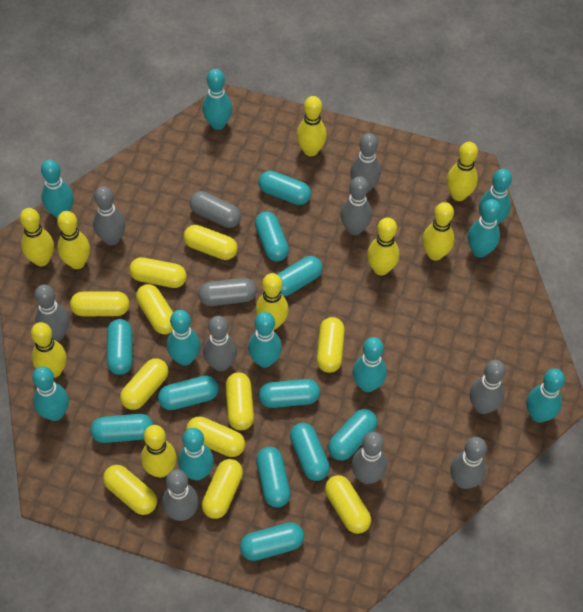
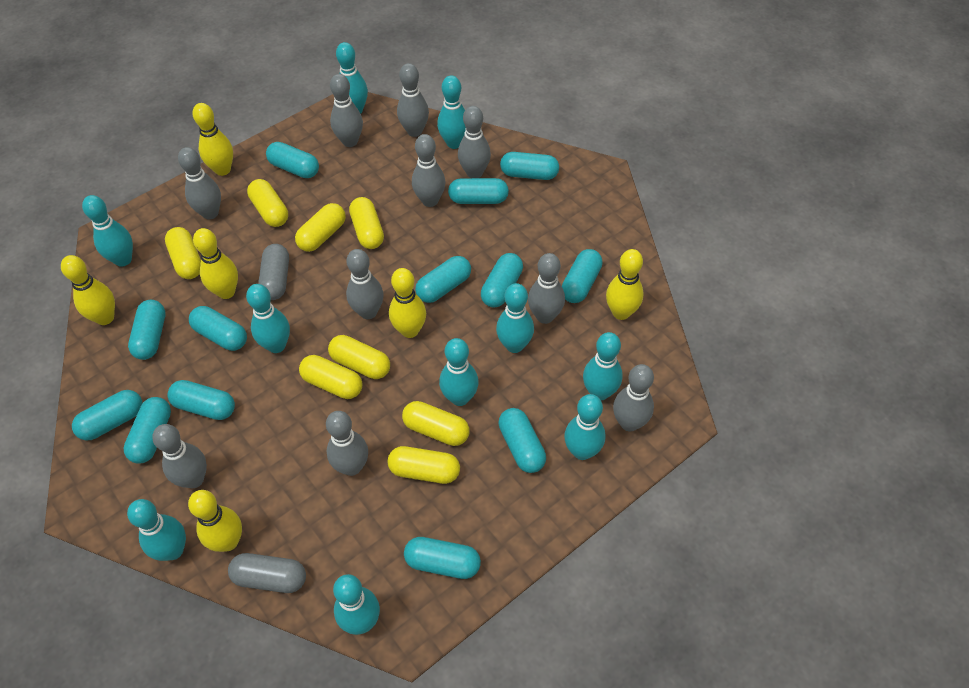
grey bowling pin: [34,285,69,341] [93,186,125,245] [162,469,199,521] [203,316,237,372] [340,176,372,235] [350,133,381,192] [351,432,387,484] [450,437,487,489] [470,360,506,414] = 9 -> [152,424,207,488] [178,147,221,220] [326,411,368,476] [330,74,363,147] [346,249,384,319] [397,63,429,137] [412,134,446,207] [458,106,491,178] [528,253,565,324] [613,364,654,431] = 10
turquoise capsule: [90,414,153,443] [107,319,133,375] [158,375,219,410] [240,522,304,561] [255,211,289,262] [256,447,291,507] [258,171,311,205] [259,379,320,408] [277,256,323,297] [290,423,330,481] [328,409,377,460] = 11 -> [72,390,143,441] [123,397,171,463] [128,300,166,360] [167,380,235,420] [189,306,247,351] [266,142,319,178] [404,537,481,579] [415,256,471,303] [448,178,509,204] [481,253,523,307] [498,408,546,473] [500,152,559,180] [562,249,603,303] = 13
yellow bowling pin: [20,208,54,266] [31,322,67,378] [57,211,90,269] [141,425,177,478] [256,273,289,330] [296,96,327,156] [367,217,399,276] [422,202,454,260] [447,142,478,201] = 9 -> [61,255,115,325] [188,490,242,552] [192,103,233,176] [193,228,238,299] [389,268,426,338] [606,249,644,320] = 6
yellow capsule: [70,291,130,316] [103,465,157,515] [120,358,169,410] [129,257,187,288] [136,284,173,334] [184,225,238,260] [186,417,245,457] [202,459,243,519] [225,372,254,431] [317,317,345,373] [325,475,371,534] = 11 -> [165,227,201,279] [247,179,288,227] [295,203,346,252] [299,355,363,399] [328,335,390,379] [349,197,384,249] [387,446,460,484] [402,401,470,446] = 8

